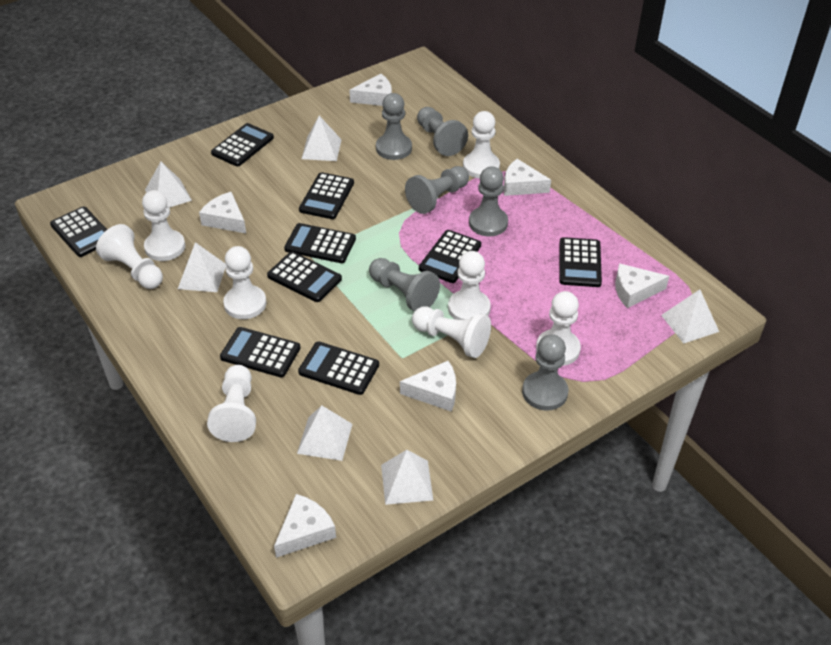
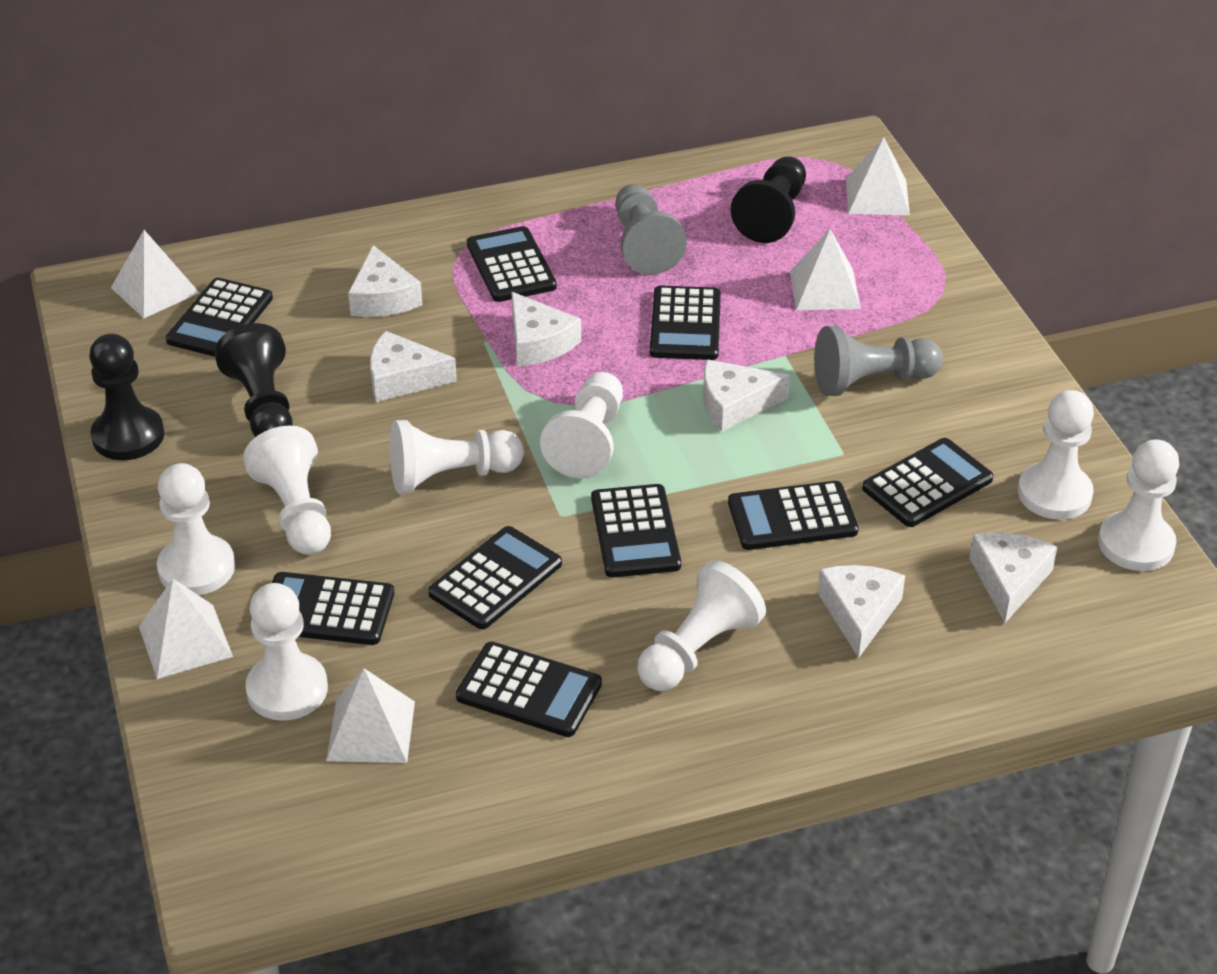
black pawn: none = 0 -> [89,334,164,460] [214,323,293,437] [730,156,806,243] = 3
grey pawn: [369,258,440,311] [376,93,412,160] [405,166,469,214] [417,107,468,156] [469,166,508,236] [522,334,568,411] = 6 -> [615,184,687,275] [814,326,943,396] = 2
white pyramid: [145,161,192,208] [178,242,226,292] [297,405,353,461] [302,116,342,161] [381,450,433,505] [661,290,719,344] = 6 -> [111,230,199,318] [139,579,233,679] [326,668,415,763] [790,229,861,310] [846,137,910,215] = 5

